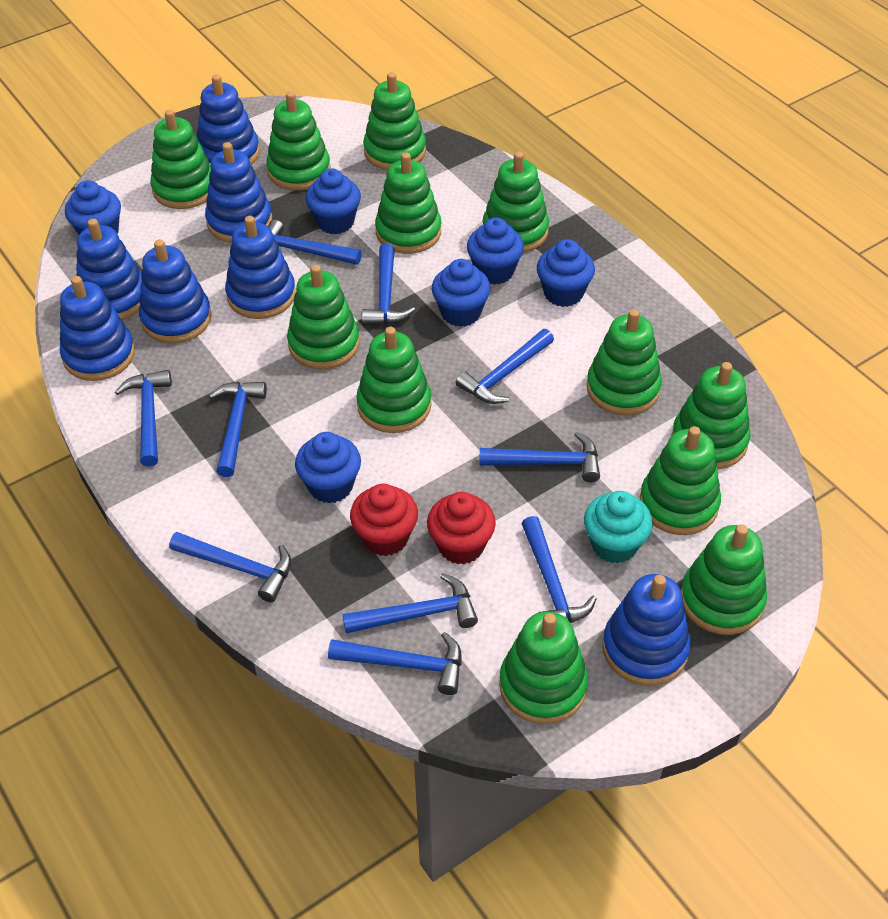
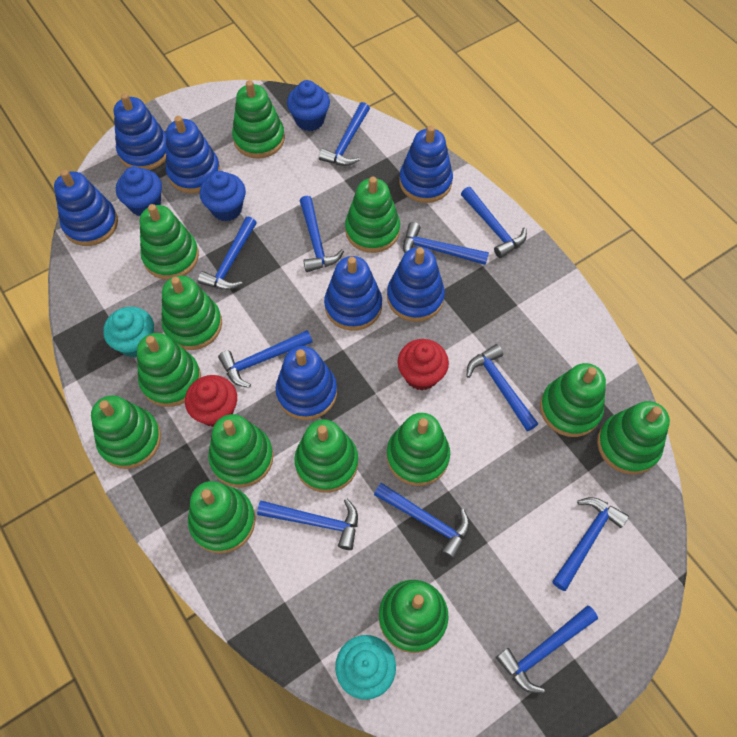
blue cupcake: [65,180,121,235] [295,432,361,504] [306,168,361,234] [432,259,491,327] [467,217,524,285] [537,239,595,307] = 6 -> [116,166,162,216] [200,171,246,221] [287,80,330,131] = 3
blue hammer: [115,370,172,467] [169,532,291,602] [209,382,267,477] [268,220,362,265] [328,632,462,695] [343,573,478,634] [362,243,415,325] [456,329,554,404] [480,432,600,482] [521,516,597,623] = 10 -> [198,216,257,290] [218,330,313,388] [257,499,358,550] [300,196,344,272] [319,102,370,166] [374,483,470,560] [403,222,489,265] [461,187,527,258] [467,344,538,431] [496,606,598,693] [552,497,629,591] = 11
green stacking toy: [150,110,211,209] [266,91,331,190] [287,265,359,369] [356,327,432,433] [363,72,426,170] [375,152,441,254] [483,152,549,252] [499,611,588,724] [586,309,662,415] [640,426,721,535] [672,362,751,469] [681,524,767,635] = 12 -> [91,395,161,469] [137,333,201,407] [140,204,199,280] [162,276,222,350] [188,481,255,554] [208,414,273,488] [232,80,285,159] [294,419,358,493] [345,177,400,253] [379,580,449,653] [386,413,450,486] [540,363,606,437] [597,401,670,475] = 13
turquoise cupcake: [584,491,653,564] = 1 -> [103,307,154,358] [335,635,396,700] = 2

